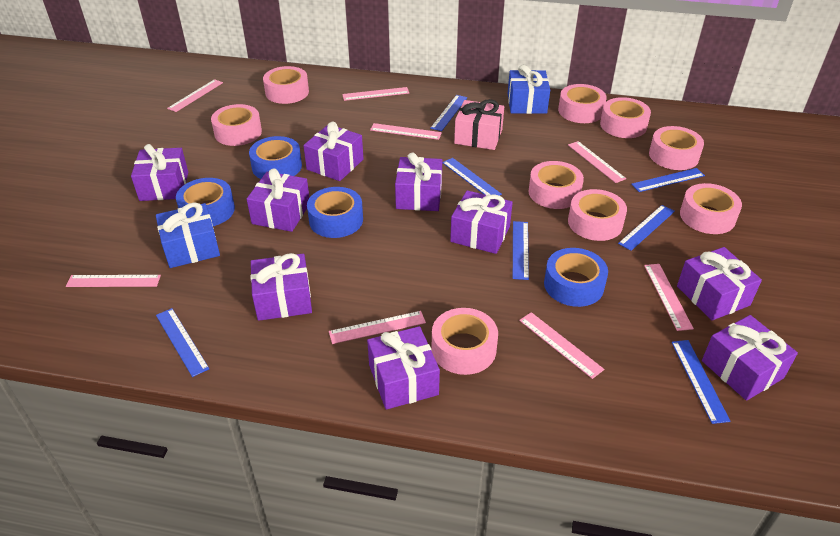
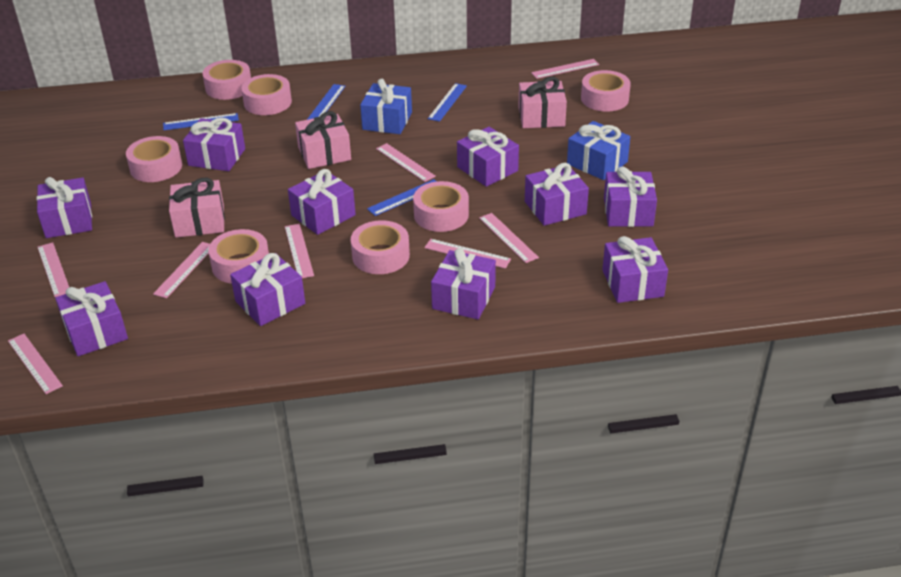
blue ruler: [156,308,209,377] [430,95,467,131] [442,158,502,196] [513,221,529,280] [618,205,675,251] [631,168,705,192] [672,340,730,424] = 7 -> [163,113,239,130] [307,84,346,120] [367,179,437,216] [428,83,467,122] = 4
blue tape: [176,178,235,226] [249,136,302,179] [307,187,363,238] [544,248,608,307] = 4 -> none = 0
pink gift: [454,99,504,150] = 1 -> [169,178,225,238] [295,111,351,169] [518,77,567,128] = 3
pink tape: [211,104,262,146] [263,66,309,104] [432,308,498,375] [528,161,584,209] [558,84,607,123] [568,189,627,241] [600,97,651,138] [649,126,704,170] [680,183,742,234] = 9 -> [126,136,182,182] [202,60,251,100] [208,229,269,284] [241,74,292,115] [351,220,410,274] [413,181,469,232] [581,70,631,112] = 7
purple gift: [131,144,188,201] [247,168,309,232] [250,253,312,321] [303,122,363,181] [367,326,440,410] [395,152,442,211] [450,190,513,254] [677,247,762,320] [702,315,798,401] = 9 -> [37,177,92,238] [55,281,128,356] [183,117,245,171] [230,253,305,326] [288,169,356,235] [431,248,496,319] [457,127,519,187] [525,163,589,226] [602,236,668,303] [604,166,657,227] = 10

